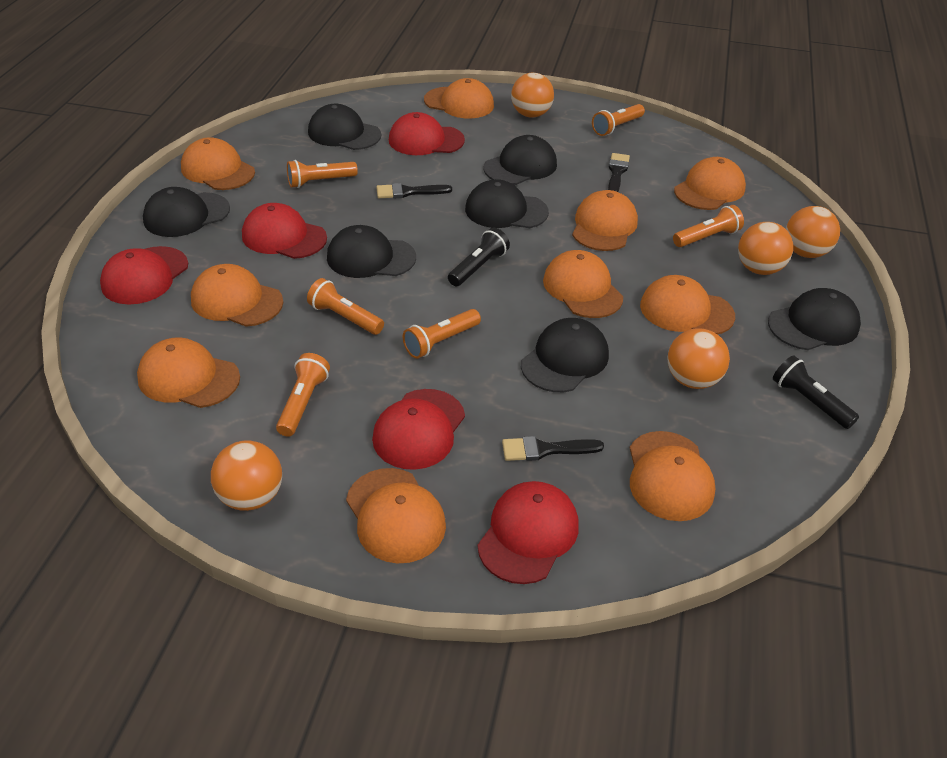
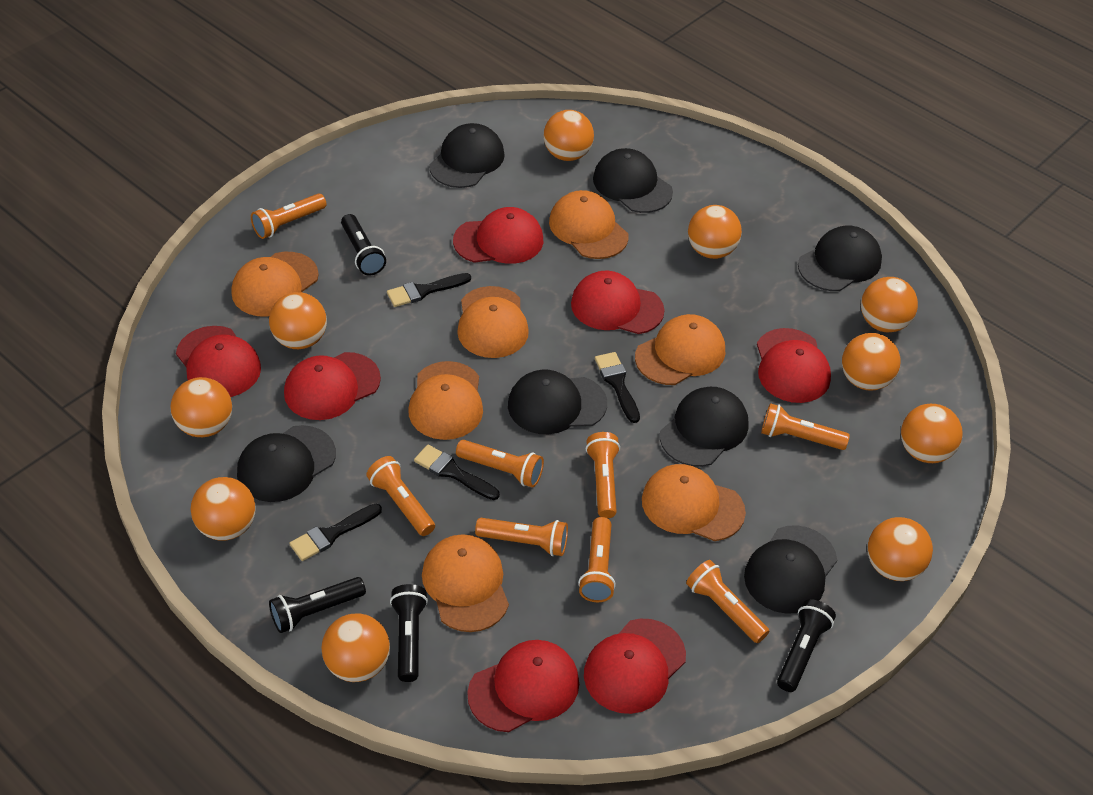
black brush: [376,183,452,198] [502,436,604,461] [608,153,630,192] = 3 -> [289,504,382,561] [387,273,471,307] [414,445,500,500] [595,352,640,423] = 4
black flashlight: [448,228,510,286] [773,355,859,429] = 2 -> [269,577,366,633] [341,214,386,275] [390,584,428,682] [777,599,836,692] = 4
orange ball: [211,440,282,511] [511,73,554,118] [667,328,730,389] [738,222,793,275] [786,206,840,258] = 5 -> [170,377,232,437] [191,477,256,541] [269,292,327,349] [321,614,390,682] [544,110,594,161] [688,205,742,259] [842,333,900,391] [861,277,918,332] [867,517,933,581] [901,404,963,463] = 10
orange cap: [137,338,240,408] [181,137,255,190] [191,264,283,327] [346,468,446,563] [424,78,494,118] [543,250,623,318] [572,190,638,251] [630,431,715,521] [640,275,735,334] [674,157,746,210] = 10 -> [231,252,319,317] [408,361,483,440] [422,534,509,632] [457,286,529,358] [549,190,628,259] [635,314,725,385] [642,464,746,541] = 7
orange flashlight: [276,353,330,437] [287,160,358,188] [307,278,384,335] [403,309,481,359] [592,104,645,136] [673,205,744,247] = 6 -> [251,193,326,239] [366,456,435,536] [456,440,544,488] [475,518,568,556] [578,517,616,602] [586,432,620,518] [686,560,769,643] [761,403,850,450] = 8
red cap: [100,246,188,304] [242,203,327,259] [372,389,465,470] [389,112,465,155] [477,481,579,584] = 5 -> [176,326,261,397] [284,352,381,420] [453,207,543,264] [467,640,579,732] [571,271,664,334] [584,619,686,714] [757,328,831,403] = 7

